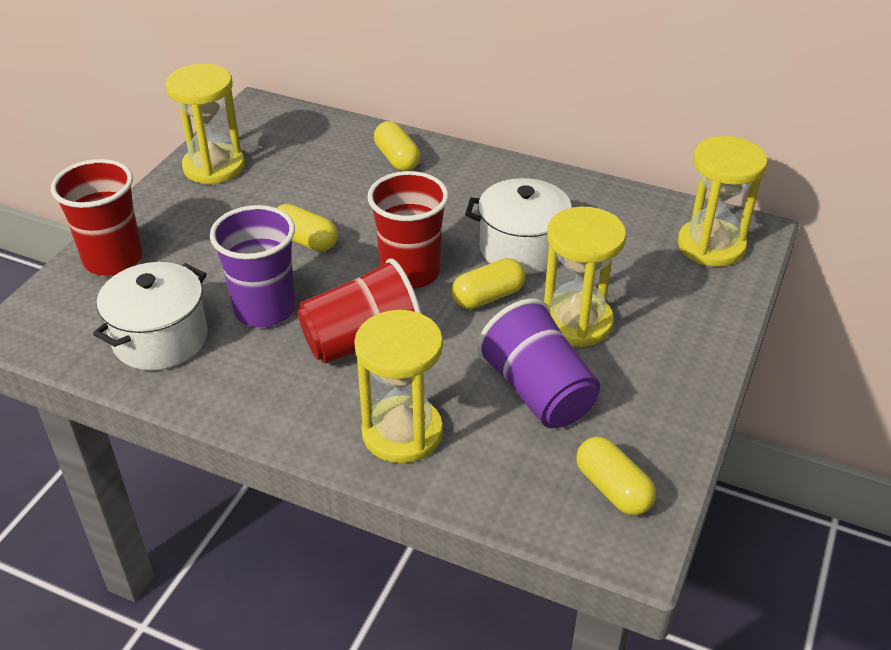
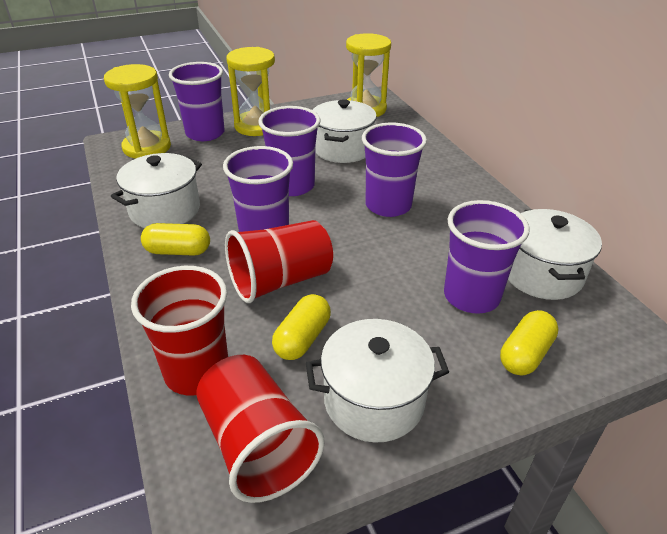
purple cup: [210,205,295,327] [477,299,600,428] = 2 -> [169,62,224,141] [223,146,293,232] [258,106,320,196] [362,122,427,217] [444,200,530,314] = 5
white pot: [93,262,208,371] [465,178,572,274] = 2 -> [111,153,202,228] [306,319,449,443] [313,99,377,163] [508,209,602,300] = 4
yellow capsule: [277,204,338,252] [374,121,420,171] [452,258,526,309] [576,437,656,515] = 4 -> [141,223,210,256] [272,294,331,360] [500,310,559,376] = 3
yellow hourglass: [166,64,245,185] [354,310,443,463] [544,207,626,347] [678,136,768,267] = 4 -> [104,64,171,159] [226,47,275,136] [346,33,391,117] = 3

